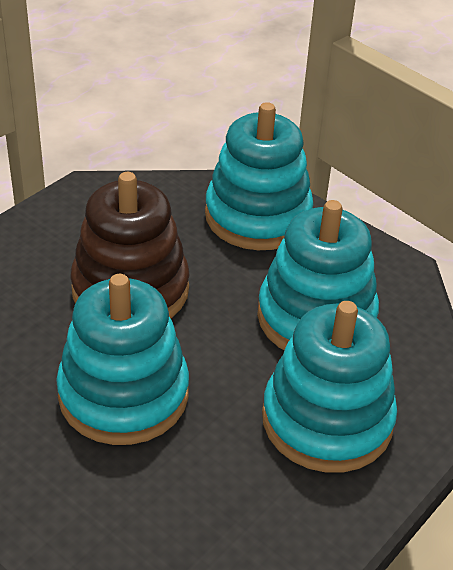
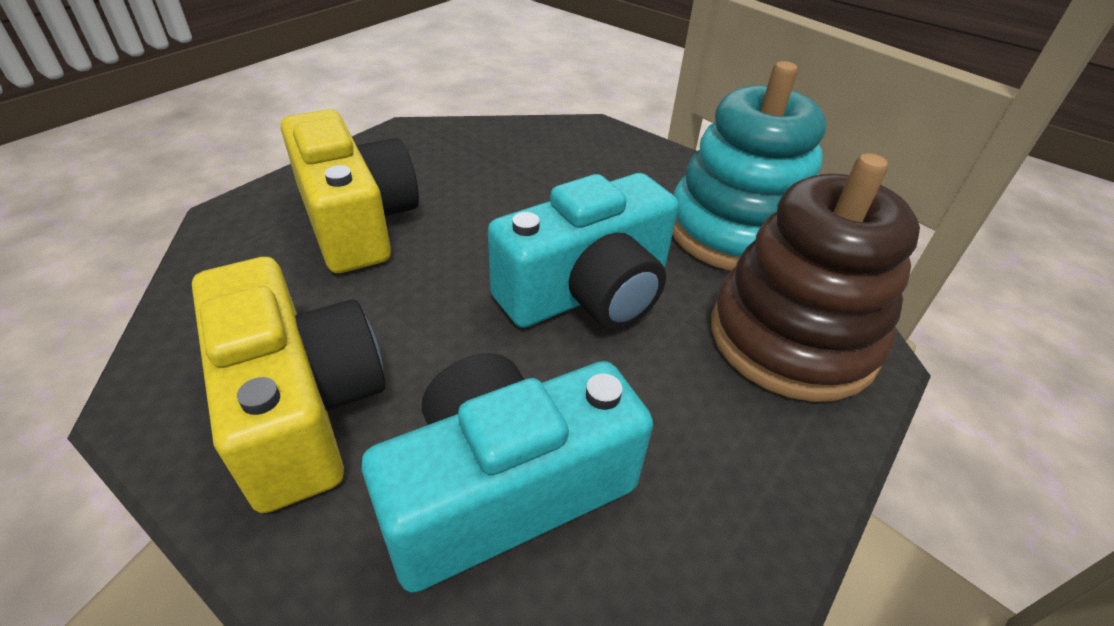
turquoise camera: none = 0 -> [362,353,653,593] [488,173,678,330] = 2
turquoise stacking toy: [56,274,189,445] [205,102,313,250] [257,200,379,350] [262,301,397,473] = 4 -> [673,61,826,271] = 1
yellow camera: none = 0 -> [192,257,385,513] [281,109,419,273] = 2

